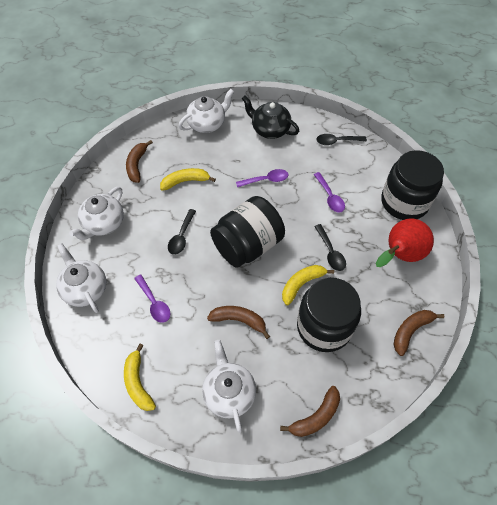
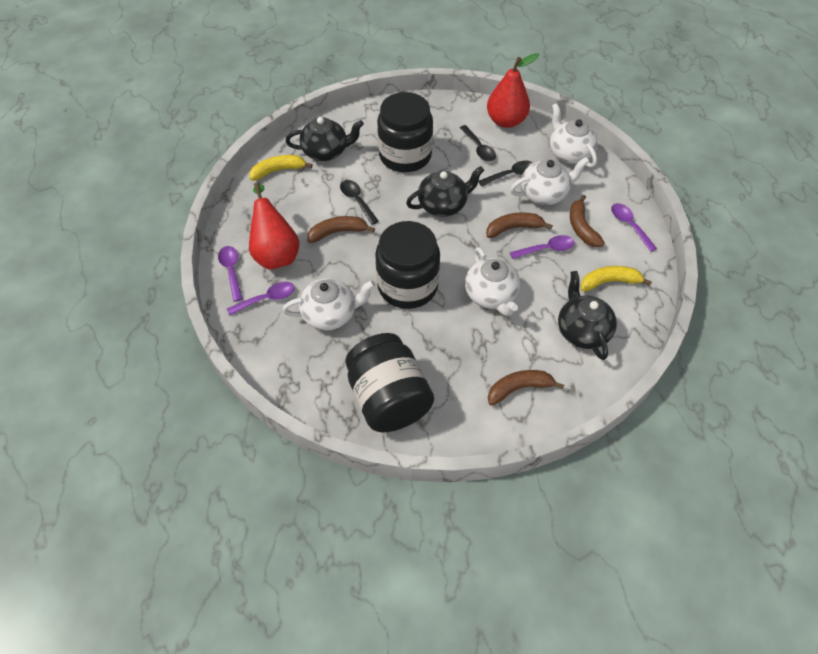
black teapot: [242,95,299,139] = 1 -> [286,117,364,161] [406,166,484,217] [558,271,617,360] = 3
purple spoon: [134,274,171,323] [236,169,288,187] [314,172,345,213] = 3 -> [218,246,243,302] [227,282,295,316] [510,235,575,259] [611,203,657,252] = 4
red pear: [376,219,434,267] = 1 -> [249,183,299,270] [487,53,539,128] = 2
yellow banana: [124,344,156,411] [160,168,216,191] [282,265,334,305] = 3 -> [249,155,313,181] [581,266,652,292] = 2

